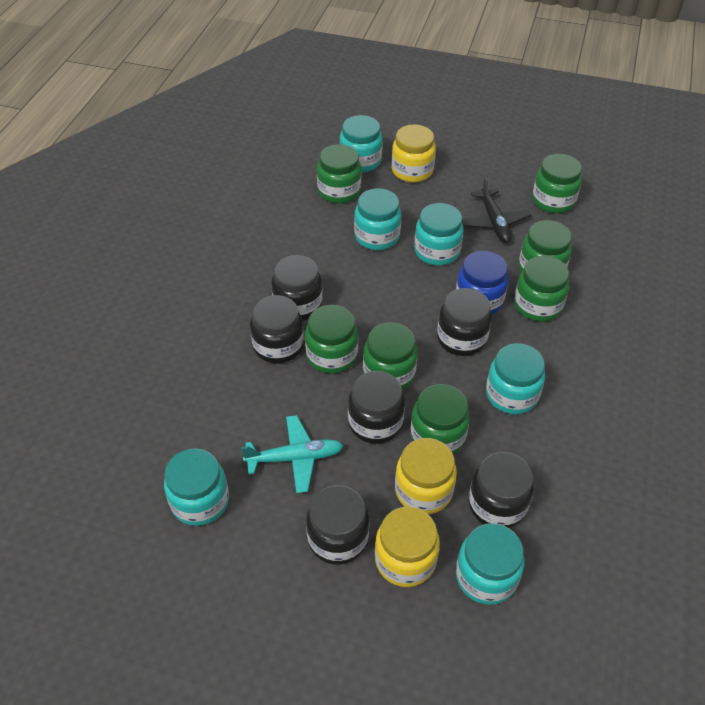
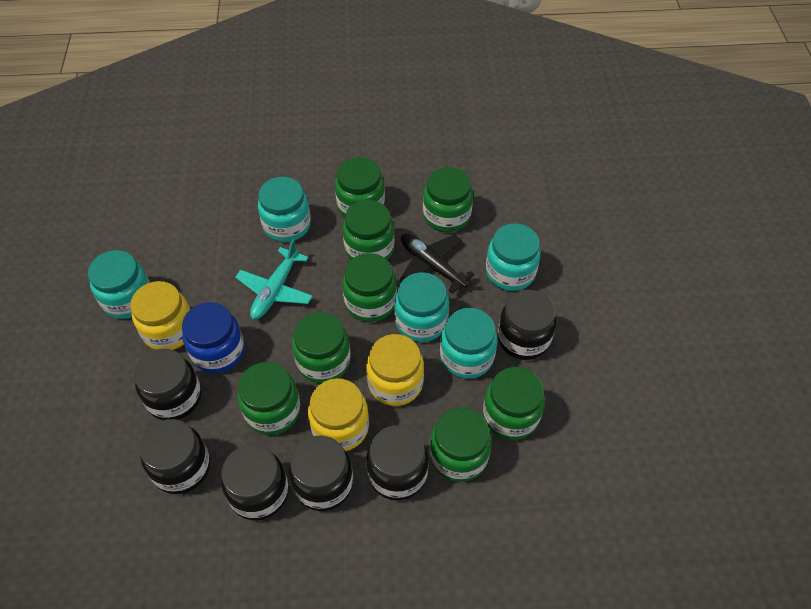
green jar: [305,305,358,374] [317,144,361,204] [363,322,418,390] [410,384,470,454] [514,256,569,322] [519,220,572,272] [532,154,582,213] = 7 -> [238,362,300,435] [292,312,351,383] [335,157,385,217] [342,253,397,322] [343,200,394,260] [423,167,473,232] [429,407,492,482] [483,367,545,440] = 8
turquoise jar: [164,448,229,526] [340,115,383,173] [354,188,401,250] [414,203,464,266] [456,523,524,605] [486,343,545,415] = 6 -> [88,250,150,319] [258,177,311,242] [394,272,449,342] [440,308,497,379] [486,223,541,291] = 5

